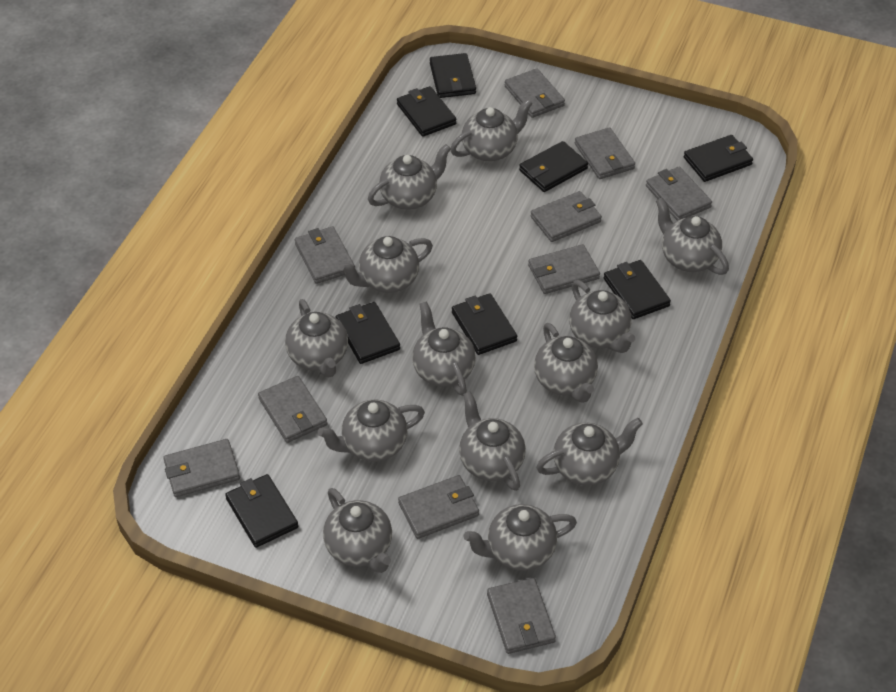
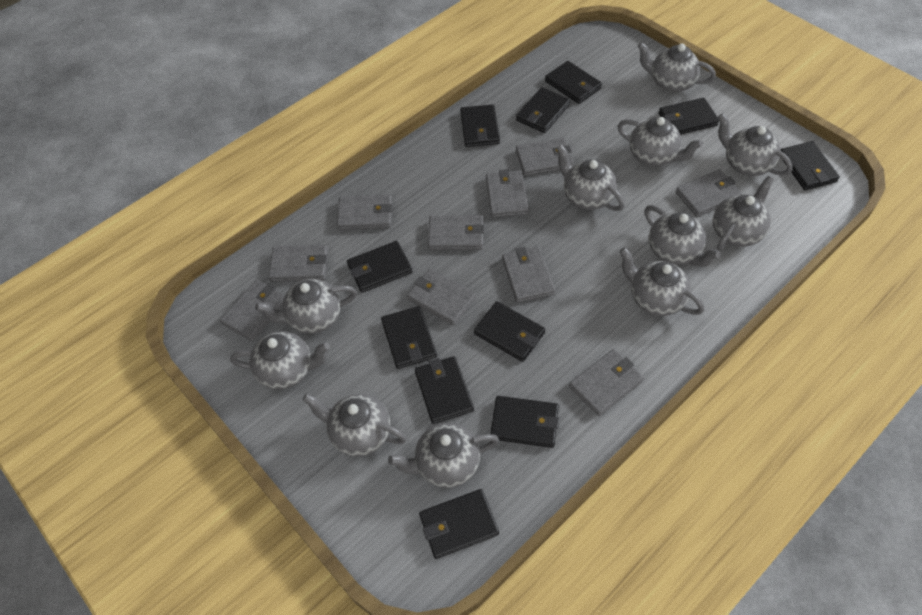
black wallet: [225,474,298,548] [335,302,400,364] [397,86,456,137] [430,53,476,98] [452,293,517,355] [519,141,588,192] [604,260,671,319] [684,135,753,182] = 8 -> [347,241,413,293] [381,306,437,369] [415,356,474,424] [419,489,499,559] [460,104,500,147] [474,301,545,362] [490,396,559,448] [516,87,570,133] [545,61,602,104] [658,98,719,134] [781,141,840,190] = 11
grey teapot: [285,299,348,377] [318,400,425,462] [323,488,392,573] [339,236,433,293] [368,144,451,210] [412,301,476,396] [451,99,533,162] [459,391,526,491] [464,504,577,571] [534,323,598,403] [536,418,643,486] [569,280,635,353] [656,198,729,275] = 13 -> [230,331,330,390] [255,279,357,334] [303,393,407,457] [388,423,499,488] [556,145,625,211] [618,117,703,166] [619,247,704,316] [637,42,716,93] [645,205,721,267] [713,176,774,250] [718,113,793,176] = 11

